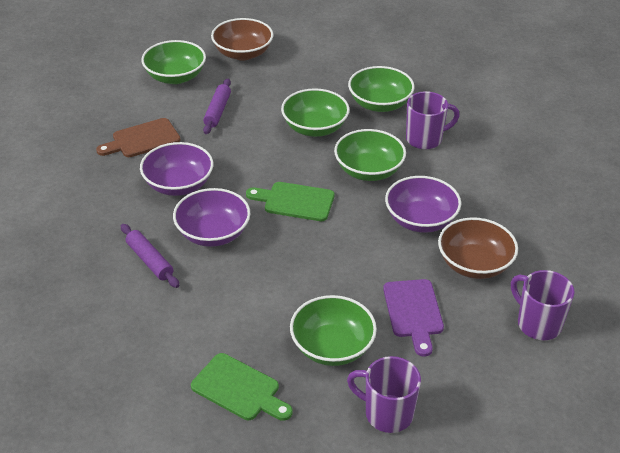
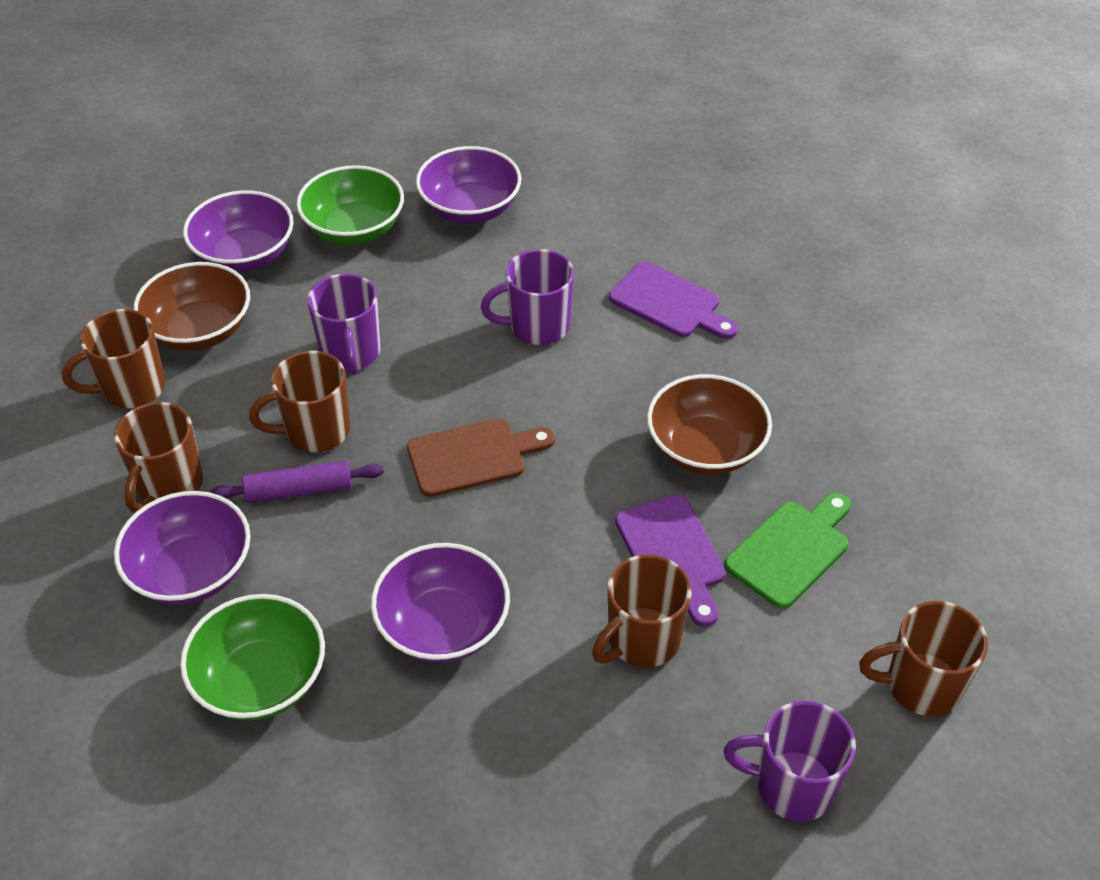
brown mug: none = 0 -> [62,309,166,408] [114,402,203,513] [249,351,350,452] [592,554,691,668] [859,601,988,716] = 5
green bowl: [141,40,206,84] [281,88,350,137] [290,295,377,366] [334,129,406,181] [348,66,415,112] = 5 -> [180,594,325,721] [297,165,404,245] = 2
green cutting board: [191,353,292,421] [246,182,334,221] = 2 -> [725,493,851,609] = 1
purple bowl: [140,142,213,196] [173,188,250,247] [385,176,461,233] = 3 -> [114,491,251,605] [183,190,294,272] [371,543,510,663] [416,146,521,224] = 4
purple cutting board: [383,279,444,357] = 1 -> [609,262,738,339] [615,495,726,627] = 2
purple rolling pin: [121,224,180,288] [203,79,231,134] = 2 -> [209,461,384,503] = 1

